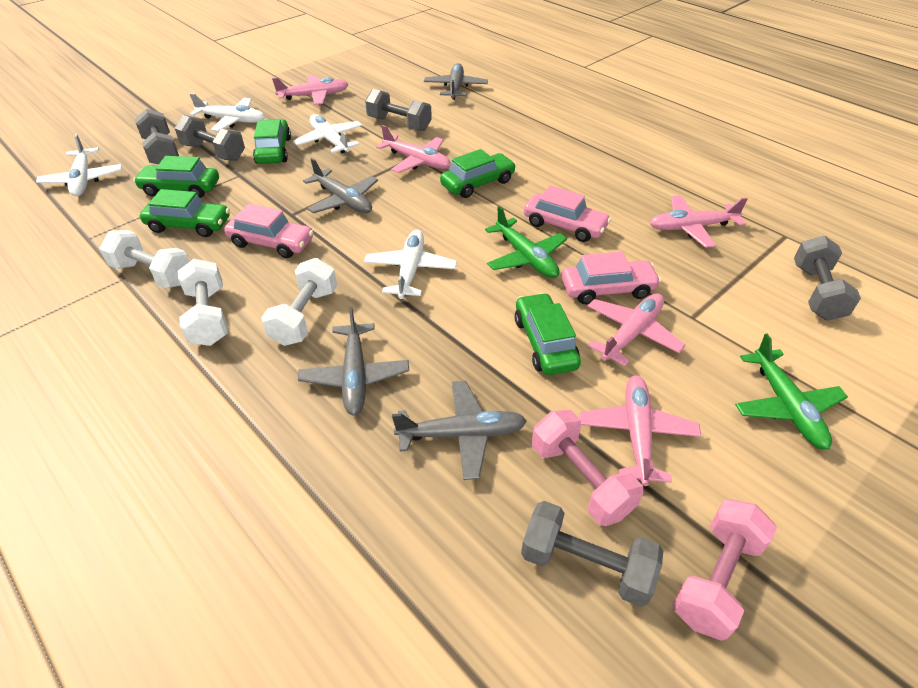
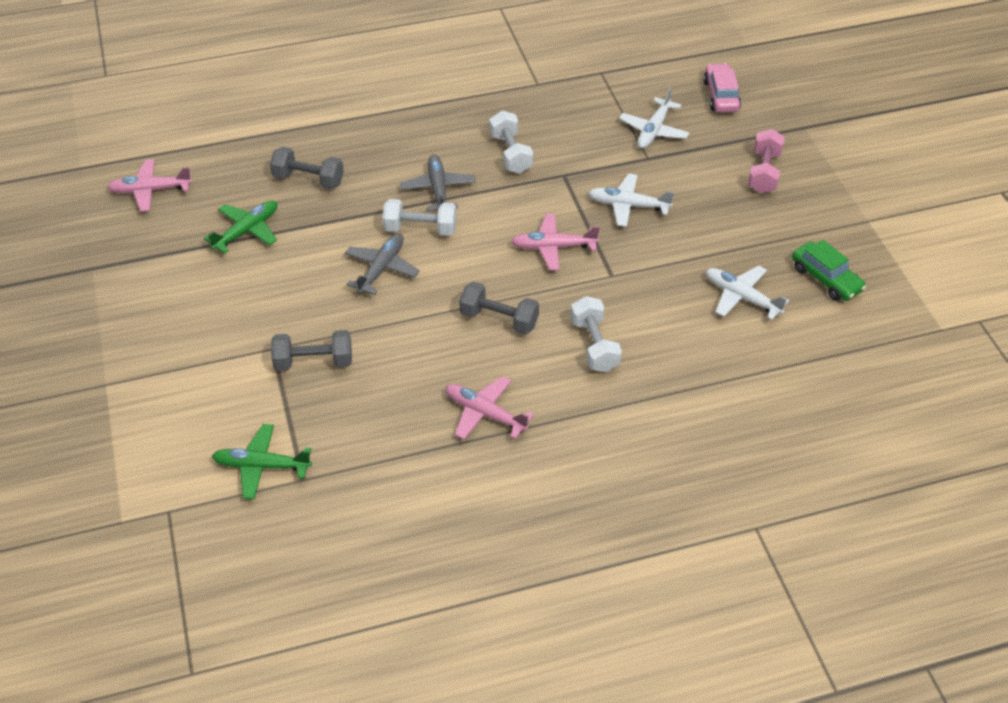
green car: [133,156,219,198] [140,189,230,237] [253,119,291,164] [440,149,516,198] [515,293,581,375] = 5 -> [792,240,866,301] = 1
grey dumbbell: [135,109,179,164] [175,115,245,161] [365,89,432,131] [521,501,663,607] [794,236,861,320] = 5 -> [270,147,344,189] [271,330,352,371] [459,282,539,334] = 3
grey plane: [298,307,409,415] [303,158,378,213] [392,381,527,480] [424,63,488,100] = 4 -> [345,233,419,295] [400,155,476,211] = 2
pink car: [224,204,314,258] [524,185,611,242] [562,252,661,304] = 3 -> [703,63,741,113] = 1
pink dumbbell: [532,410,643,526] [672,499,777,641] = 2 -> [748,129,785,193] = 1
pink plane: [272,75,348,105] [376,125,451,173] [579,375,701,486] [587,293,686,366] [650,195,748,248] = 5 -> [107,159,192,212] [446,376,534,440] [511,214,600,270] = 3
white plane: [36,134,122,196] [190,93,265,131] [293,114,362,153] [364,230,457,299] = 4 -> [588,174,674,227] [619,87,689,149] [706,265,789,320] = 3

